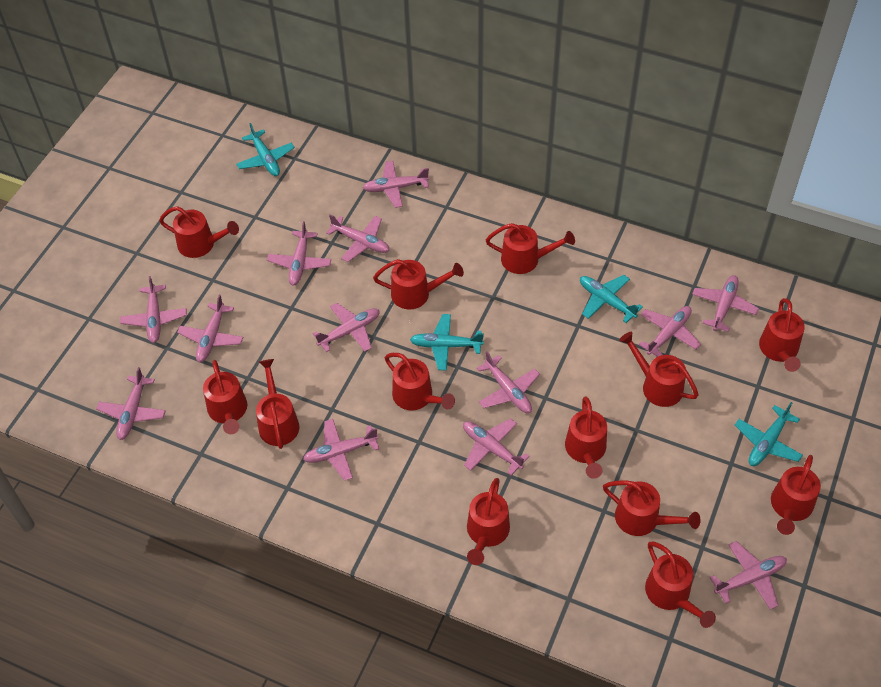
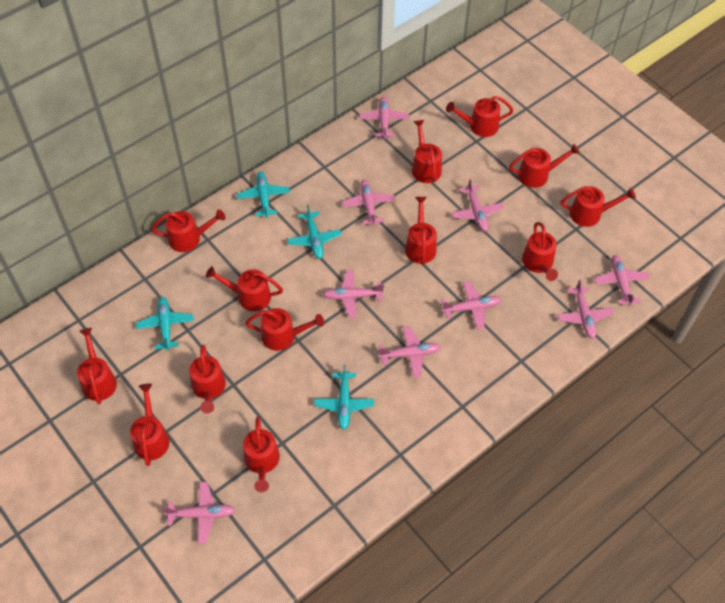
pink plane: [96,367,166,440] [120,276,187,343] [177,295,244,362] [267,221,331,286] [303,419,379,481] [313,303,380,352] [326,214,390,262] [363,161,429,208] [463,418,530,475] [477,351,540,413] [639,306,701,357] [692,275,759,332] [709,541,787,610] = 13 -> [163,482,235,544] [323,270,384,318] [342,179,395,226] [359,97,409,139] [379,326,441,378] [441,281,501,330] [451,179,504,232] [557,280,614,339] [594,255,650,306] = 9

